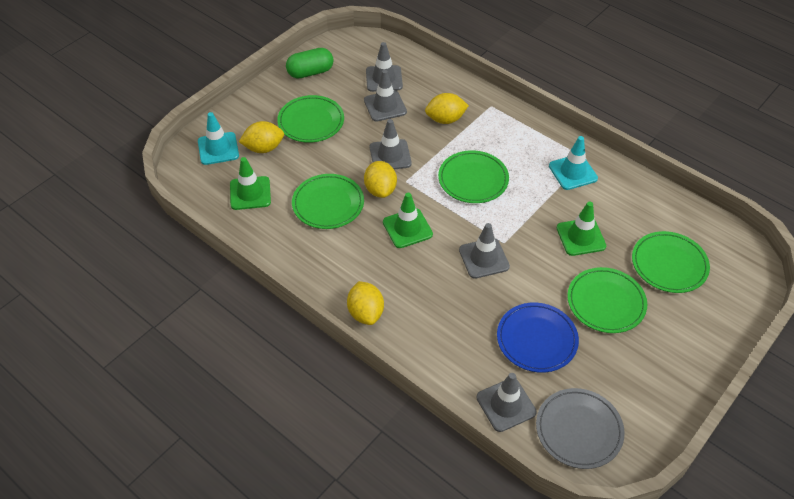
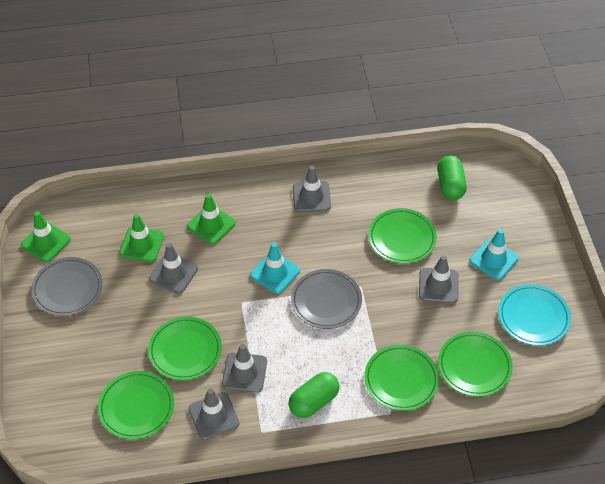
blue plate: [497,303,579,373] = 1 -> none = 0
green capsule: [286,48,333,79] = 1 -> [289,372,340,418] [437,155,467,200] = 2
grey plate: [536,388,625,469] = 1 -> [31,257,103,316] [291,269,362,329] = 2
turquoise plate: none = 0 -> [499,284,571,346] = 1
yellow lemon: [239,121,284,153] [347,281,384,325] [364,161,397,198] [425,93,469,124] = 4 -> none = 0

